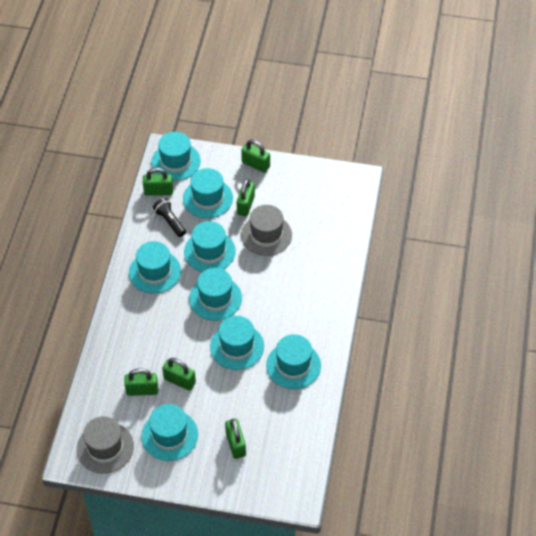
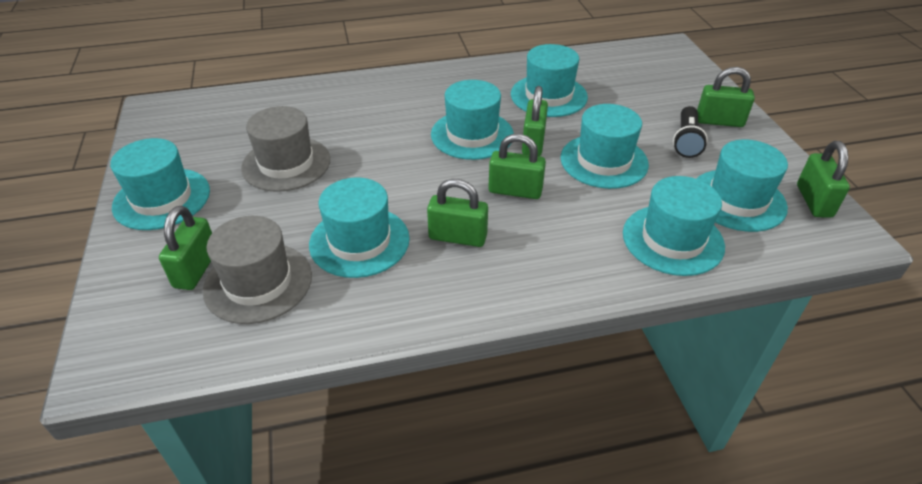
turquoise hat: [129,241,181,293] [141,404,198,461] [151,132,201,181] [183,168,233,218] [184,221,236,272] [189,268,242,321] [210,316,264,370] [266,334,321,389] = 8 -> [110,138,210,230] [309,177,410,278] [431,80,514,160] [511,44,588,117] [560,104,649,189] [623,176,725,276] [696,139,788,232] = 7

